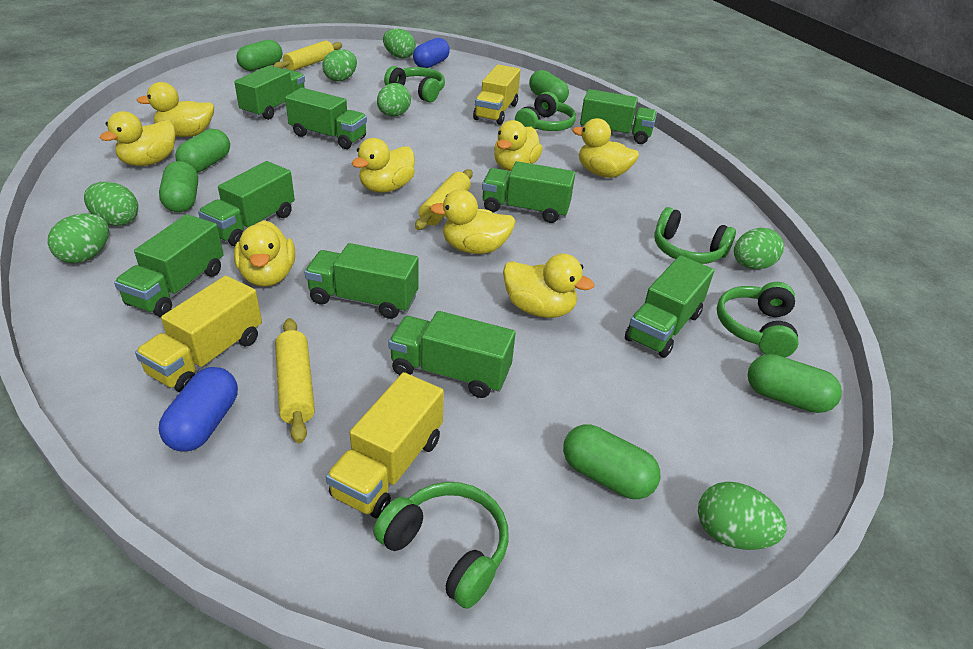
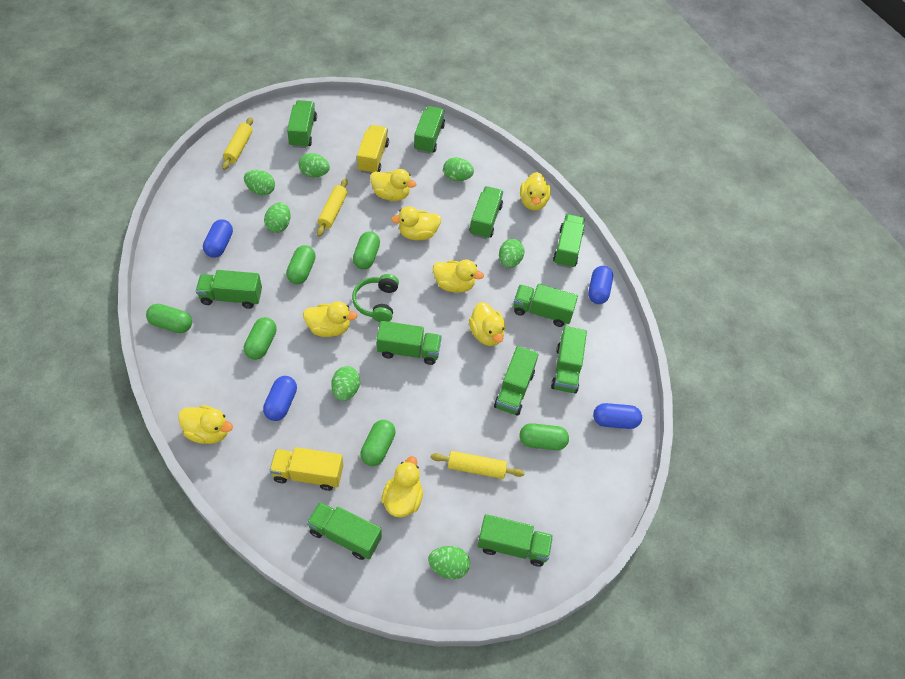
blue capsule: [159,367,238,452] [413,38,450,68] = 2 -> [203,220,233,258] [263,376,297,421] [588,266,613,304] [593,403,642,429] = 4
green headphones: [373,482,509,609] [384,66,445,102] [515,92,576,131] [654,207,736,264] [717,282,799,357] = 5 -> [352,274,399,322] = 1
green truck: [114,214,224,317] [198,161,295,246] [234,65,305,120] [285,88,367,149] [305,243,418,319] [388,311,516,398] [482,161,575,223] [580,89,657,144] [625,255,714,358] = 9 -> [196,270,262,309] [287,100,317,148] [307,502,382,560] [377,321,442,365] [414,106,445,154] [469,186,503,239] [478,514,553,567] [494,346,539,416] [513,284,578,327] [551,326,587,394] [553,214,585,268] = 11
yellow truck: [135,276,262,393] [326,372,444,519] [473,65,521,125] = 3 -> [269,447,343,491] [357,125,389,174] = 2

